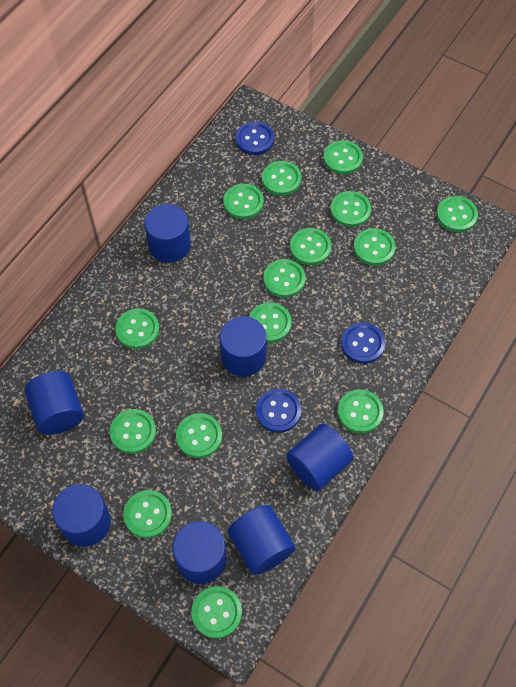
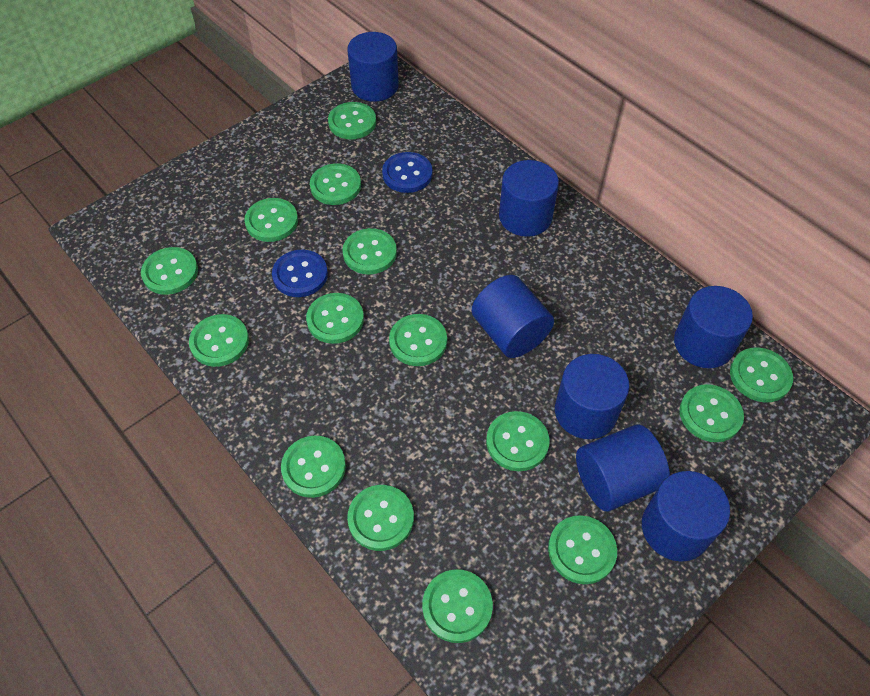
blue button: [236,122,274,155] [256,389,301,433] [341,323,385,364] = 3 -> [272,250,328,297] [382,152,433,193] = 2

